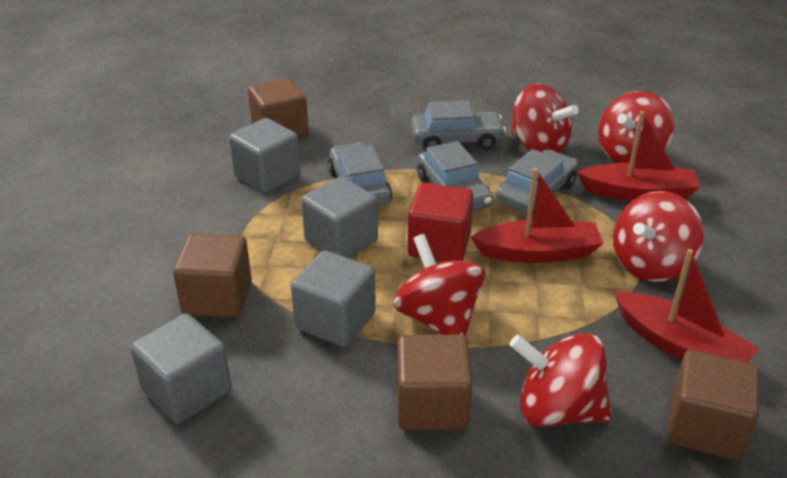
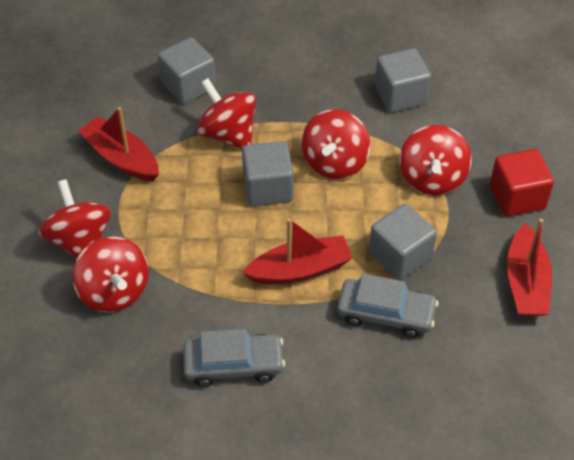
brown cube: [173,234,252,317] [248,78,309,138] [397,335,472,430] [667,350,759,460] = 4 -> none = 0
grey car: [328,143,392,206] [411,101,506,150] [417,141,493,211] [496,149,578,214] = 4 -> [183,329,285,387] [337,273,438,338] = 2

